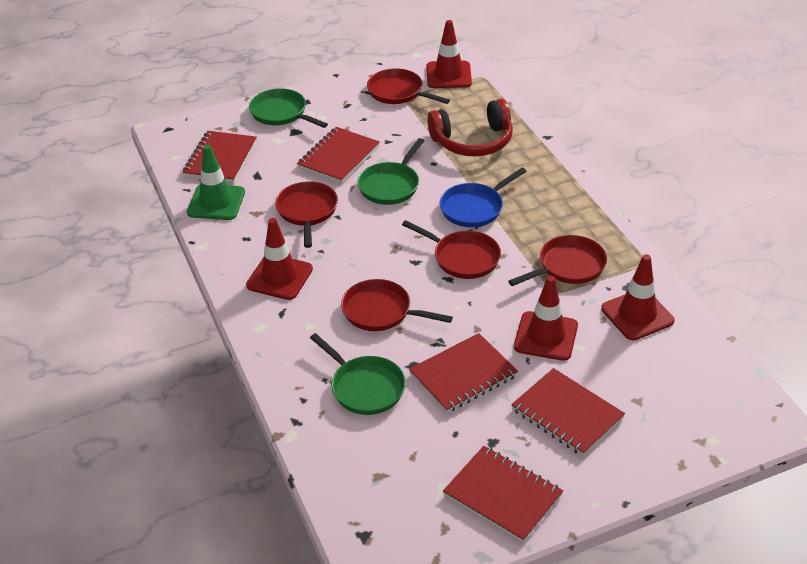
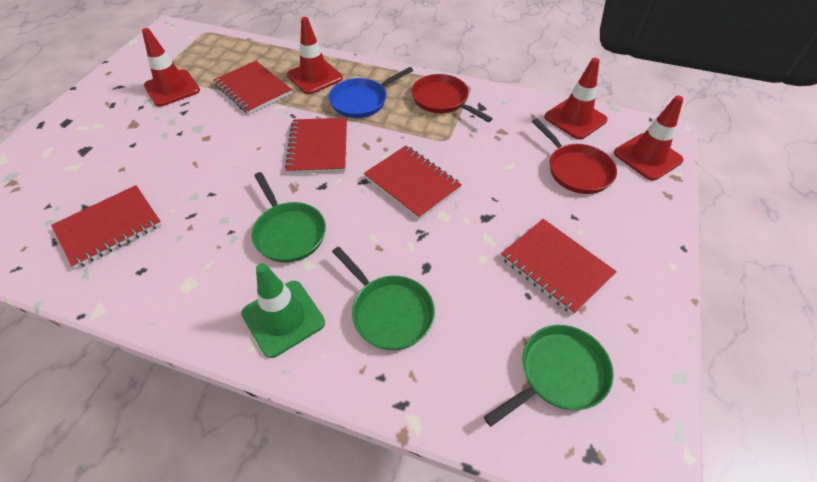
red headphones: [427,99,513,156] = 1 -> none = 0
red pan: [275,181,338,248] [341,279,453,331] [367,68,450,104] [402,220,501,279] [508,235,607,286] = 5 -> [411,74,493,122] [532,118,617,194] = 2

